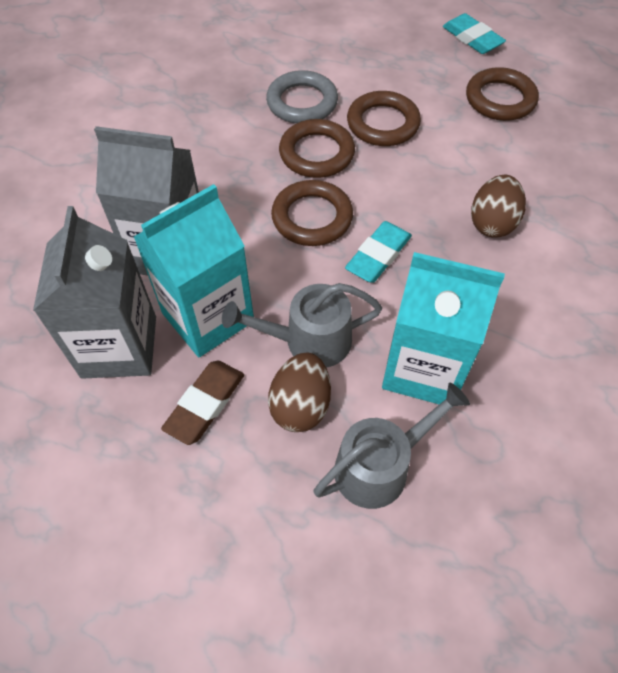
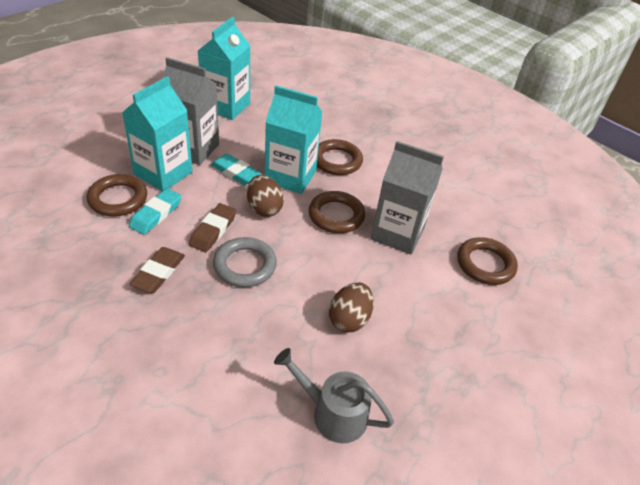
brown eraser: [161,361,244,445] = 1 -> [130,247,185,293] [189,203,236,252] = 2
grey watering can: [222,283,382,368] [313,383,470,509] = 2 -> [274,348,394,443] = 1
turquoise carton: [134,184,254,357] [382,252,505,404] = 2 -> [122,76,193,191] [198,17,250,120] [265,86,322,194] = 3

